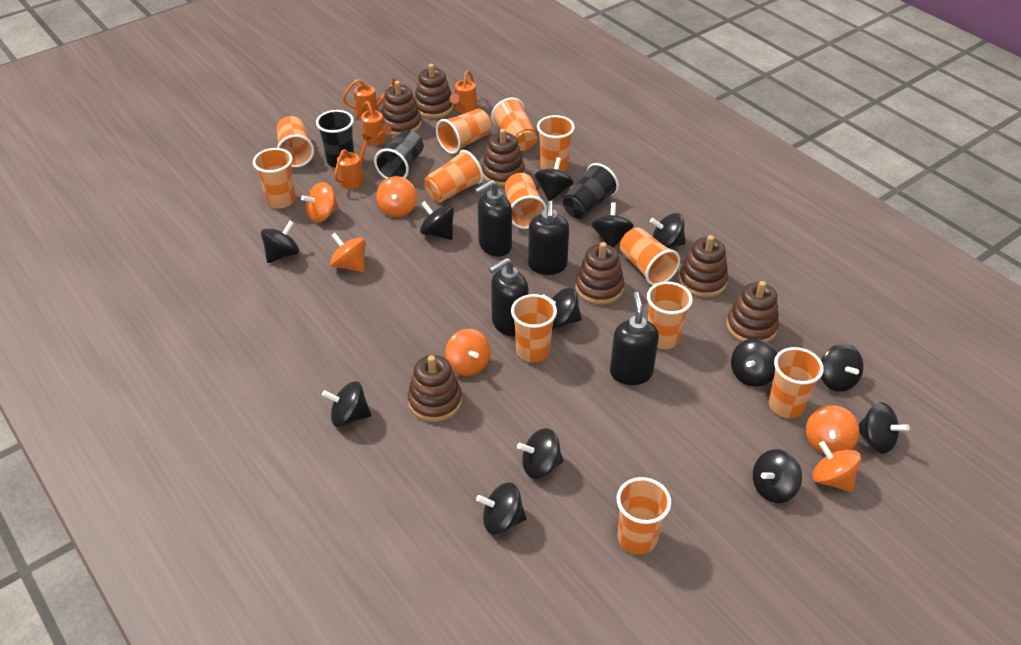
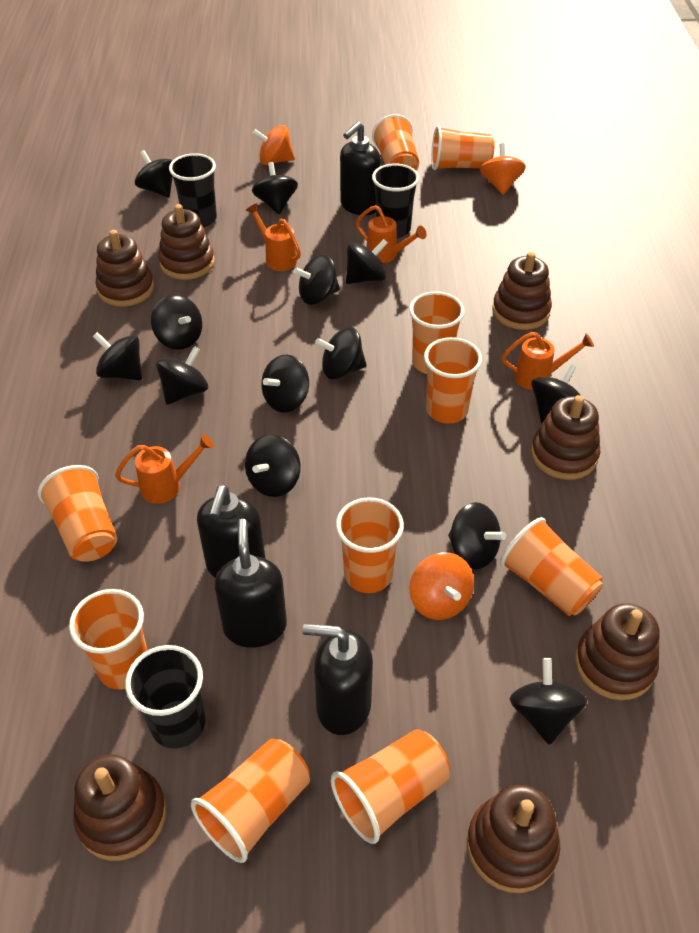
orange cup: [253,148,296,208] [277,116,314,167] [424,150,483,202] [436,109,491,154] [491,98,537,151] [505,173,547,229] [511,294,557,362] [537,115,575,172] [617,477,671,555] [620,228,680,285] [647,282,693,349] [769,347,824,418] = 12 -> [38,465,117,562] [69,589,148,690] [191,739,310,863] [331,729,450,844] [336,497,404,593] [372,114,419,171] [409,291,464,374] [424,337,482,424] [431,126,494,170] [500,517,603,616] = 10
orange spinning top: [301,182,339,222] [330,233,366,272] [376,176,417,217] [445,329,491,376] [806,405,859,454] [812,441,861,492] = 6 -> [253,125,295,165] [410,552,474,620] [480,143,526,195] = 3

